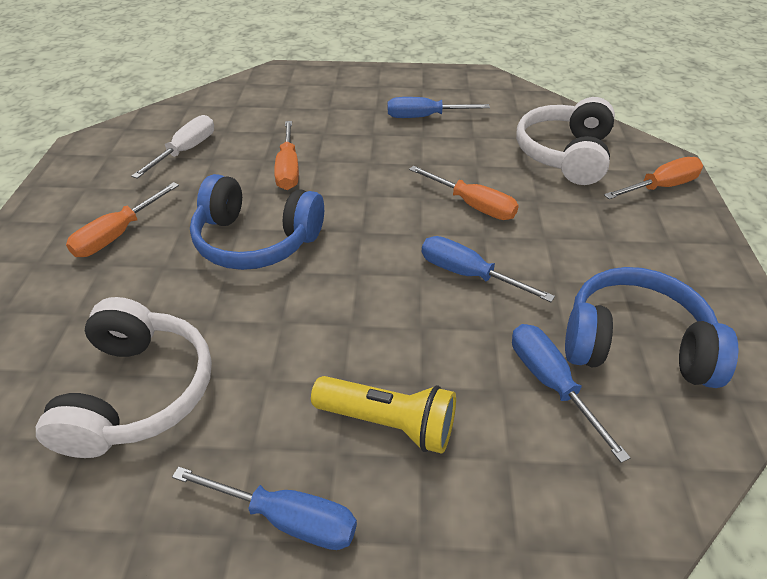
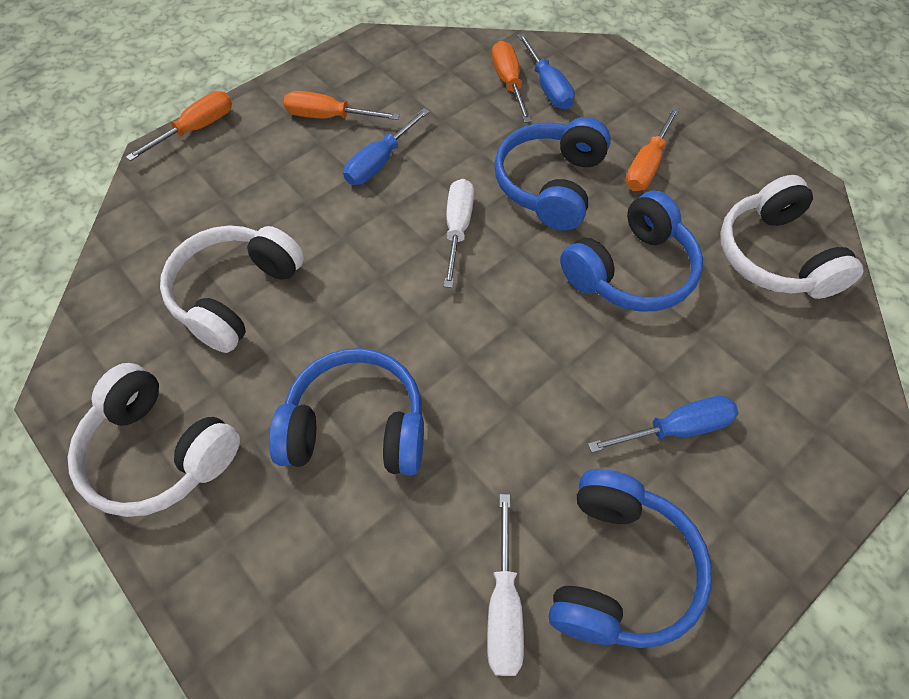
blue headphones: [190,174,324,270] [565,267,738,388] = 2 -> [269,348,424,476] [494,117,611,230] [549,469,712,648] [560,191,703,312] = 4
blue screwdriver: [172,466,357,550] [388,97,490,118] [422,236,555,302] [512,324,631,463] = 4 -> [343,108,430,185] [517,33,575,110] [588,396,739,453] = 3
white headphones: [36,297,212,458] [516,97,615,185] = 2 -> [68,363,240,517] [160,225,304,353] [720,175,864,299] = 3
white screwdriver: [132,115,214,179] = 1 -> [444,179,474,288] [487,494,524,676] = 2
yellow flashlight: [311,376,456,454] = 1 -> none = 0

